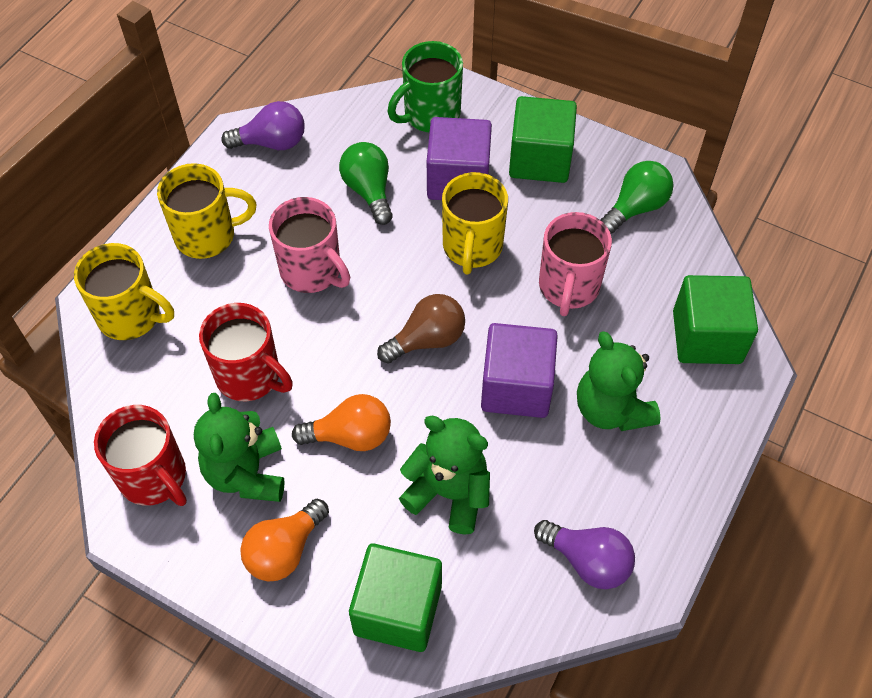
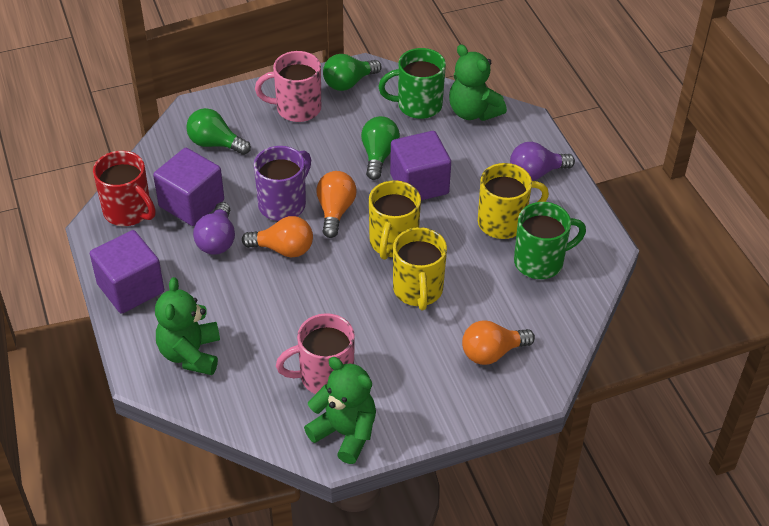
brown light bulb: [377,294,465,363] = 1 -> none = 0
green cube: [349,544,442,652] [509,96,577,183] [673,275,758,364] = 3 -> none = 0
green light bulb: [339,142,393,225] [600,161,674,234] = 2 -> [186,108,251,155] [323,54,382,91] [361,116,400,180] = 3
green mug: [388,41,463,132] = 1 -> [378,48,446,119] [514,202,586,279] = 2
orange light bulb: [240,499,329,581] [292,394,391,451] = 2 -> [242,216,313,258] [316,171,357,238] [462,320,535,365] = 3
purple cube: [427,117,492,200] [481,323,558,418] = 2 -> [90,230,164,314] [153,148,224,226] [390,131,451,200] = 3
purple mug: none = 0 -> [254,146,311,221] = 1
red mug: [94,405,187,506] [199,303,293,402] = 2 -> [93,151,156,226] = 1

